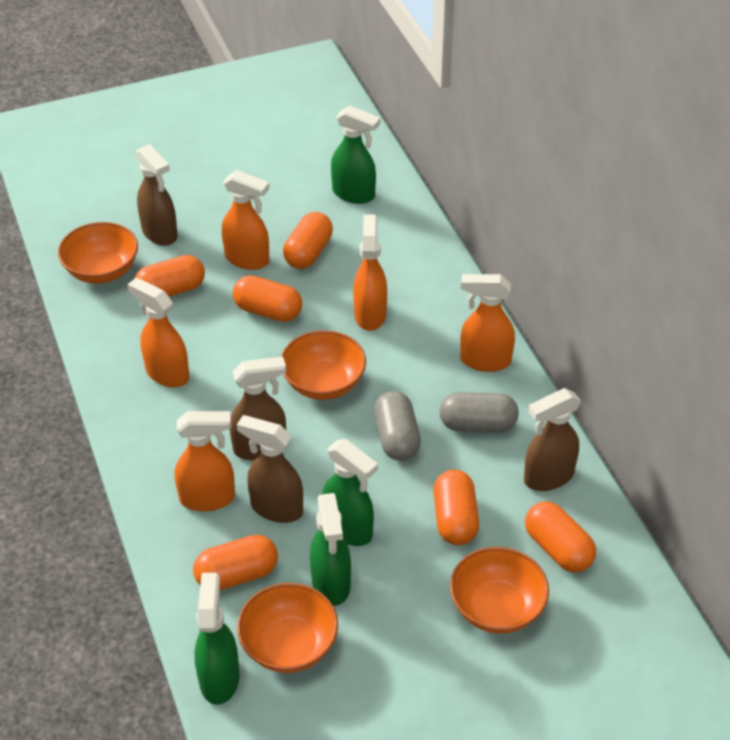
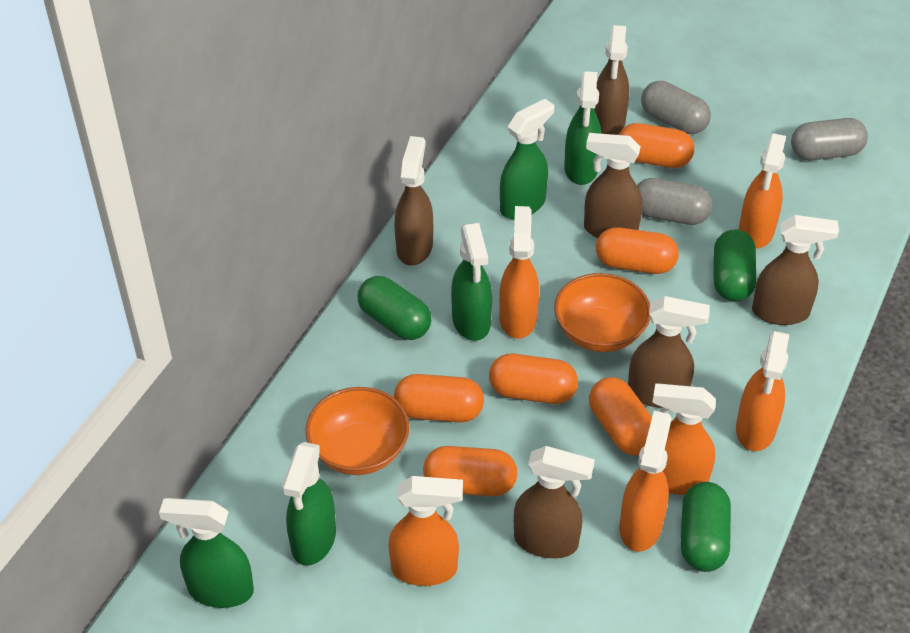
brown spray bottle: [135,144,178,246] [230,357,286,460] [237,415,303,523] [524,388,581,491] = 4 -> [395,136,433,265] [514,446,595,558] [584,133,642,238] [594,25,629,135] [628,296,710,408] [752,215,839,325] = 6
green capsule: none = 0 -> [358,276,431,340] [681,482,731,572] [714,230,756,301] = 3
green spray bottle: [195,573,239,705] [310,493,351,606] [322,439,378,546] [331,106,380,204] = 4 -> [159,498,254,608] [282,442,336,566] [451,223,492,341] [500,99,554,219] [564,71,602,185] = 5
grey capsule: [374,391,421,461] [439,392,519,433] = 2 -> [637,178,712,225] [641,81,711,134] [791,118,868,161] = 3
orange bowl: [58,222,138,284] [237,583,338,673] [281,330,366,400] [450,547,549,634] = 4 -> [306,387,409,475] [554,273,650,352] = 2
orange spray bottle: [127,278,189,387] [174,411,235,511] [222,170,269,270] [353,215,387,331] [460,274,515,372] = 5 -> [388,476,463,586] [499,206,539,339] [620,411,672,552] [652,383,716,495] [736,331,789,451] [739,133,786,249] = 6

